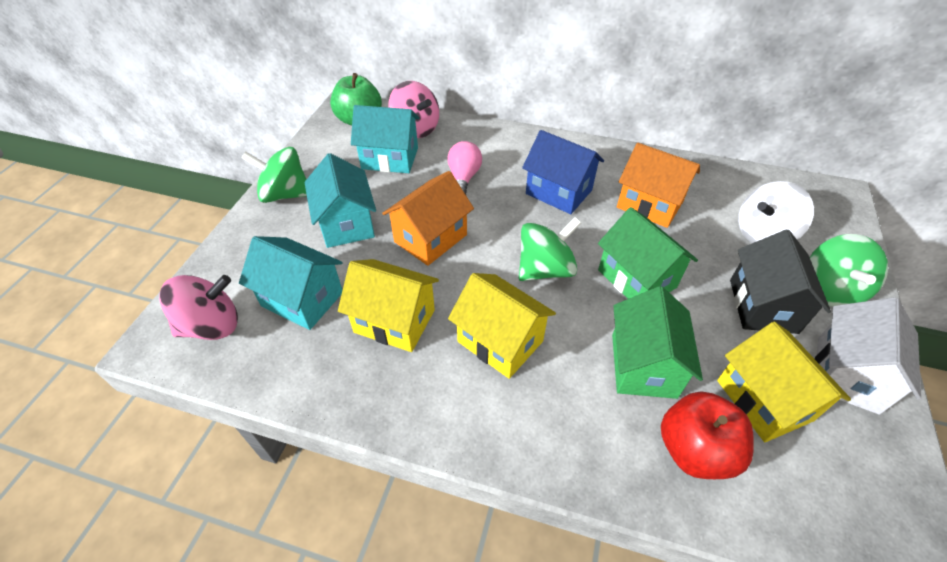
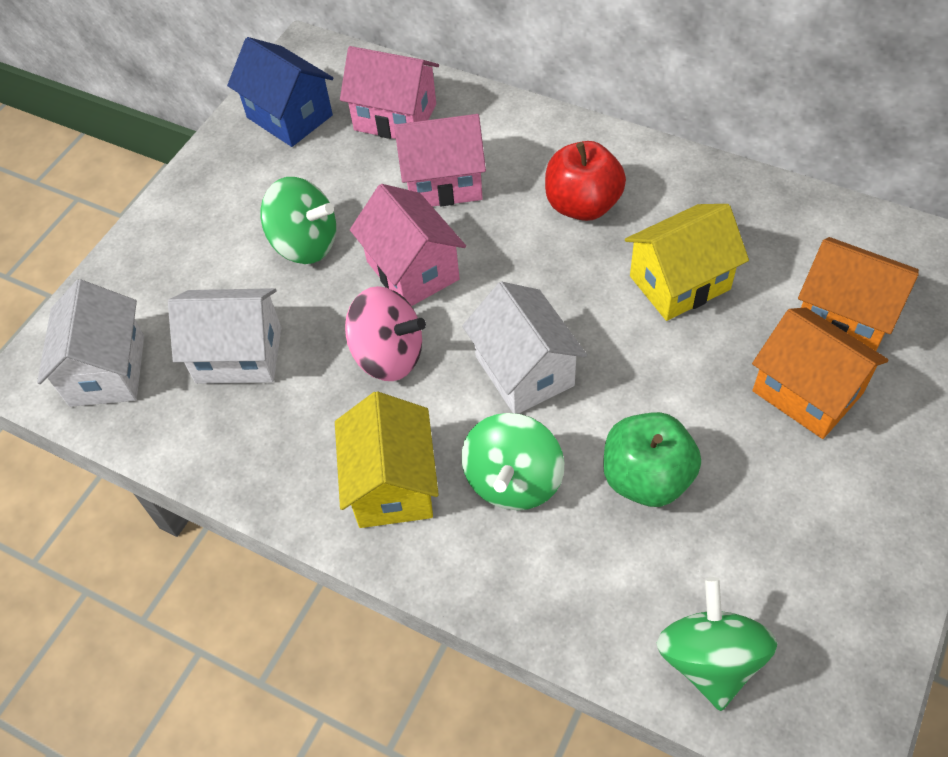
black house: [730,230,831,334] = 1 -> none = 0
green house: [598,207,698,299] [612,286,703,399] = 2 -> none = 0
pink house: none = 0 -> [340,46,439,139] [350,184,466,306] [394,114,486,207] = 3
pink light bulb: [447,141,482,195] = 1 -> none = 0
pink spinning top: [159,275,238,340] [388,81,439,138] = 2 -> [345,286,426,381] = 1
turquoise house: [239,236,343,330] [304,153,376,248] [351,105,419,173] = 3 -> none = 0
white house: [815,297,921,415] = 1 -> [37,279,144,407] [168,288,281,384] [462,282,587,414] = 3
white spinning top: [738,181,814,243] = 1 -> none = 0
yellow house: [338,259,439,352] [448,273,556,379] [717,322,851,442] = 3 -> [335,391,439,528] [625,204,749,321] = 2

